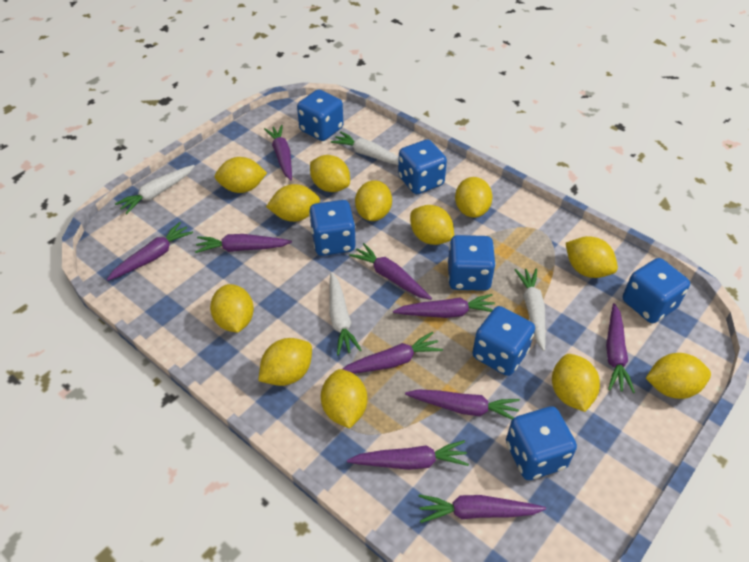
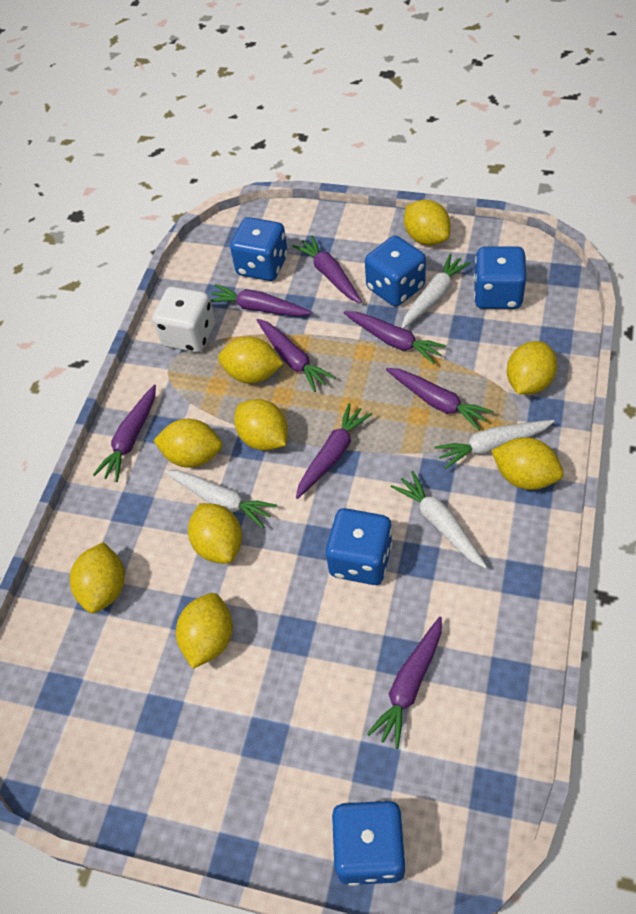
blue dice: [297,89,343,141] [309,200,356,256] [398,139,447,194] [448,235,496,291] [472,306,535,376] [506,406,577,480] [623,258,690,323] = 7 -> [230,217,288,281] [326,508,392,585] [331,800,406,886] [365,236,426,306] [474,246,526,309] = 5
purple carrot: [107,222,193,281] [195,234,292,253] [264,125,292,180] [343,332,443,374] [347,440,469,470] [349,243,432,300] [393,294,495,318] [405,389,520,420] [419,494,546,523] [606,303,635,393] = 10 -> [93,385,156,482] [210,284,312,316] [257,319,335,392] [292,235,362,303] [296,403,372,499] [343,311,447,364] [367,616,442,749] [386,368,493,431] = 8
white dice: none = 0 -> [152,287,215,353] = 1
yellow lemon: [210,284,254,333] [215,157,267,193] [258,338,312,386] [266,184,320,222] [310,155,350,192] [321,369,367,429] [355,180,392,221] [410,205,454,245] [455,177,493,218] [552,354,600,412] [566,236,618,278] [646,353,711,399] = 12 -> [70,542,125,613] [153,419,222,468] [176,593,233,669] [188,503,242,564] [218,337,284,384] [234,399,288,451] [404,200,451,245] [491,437,564,490] [507,341,557,395] = 9

